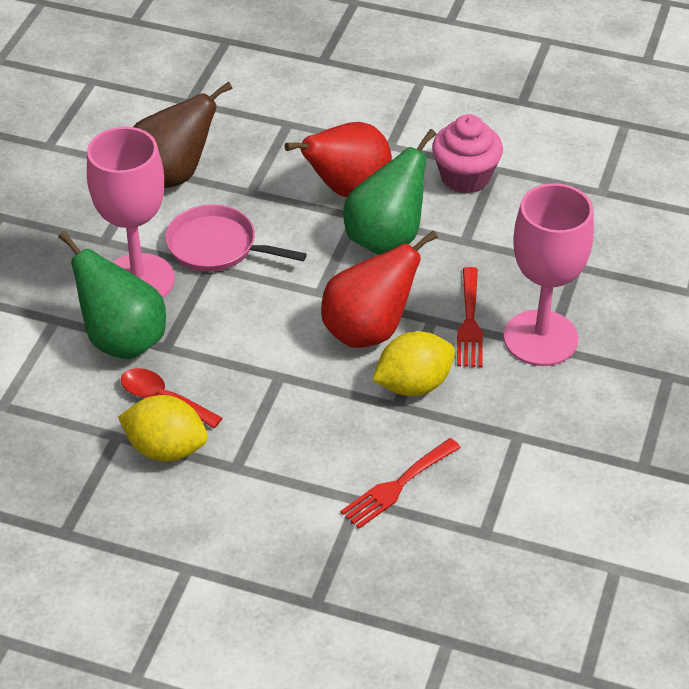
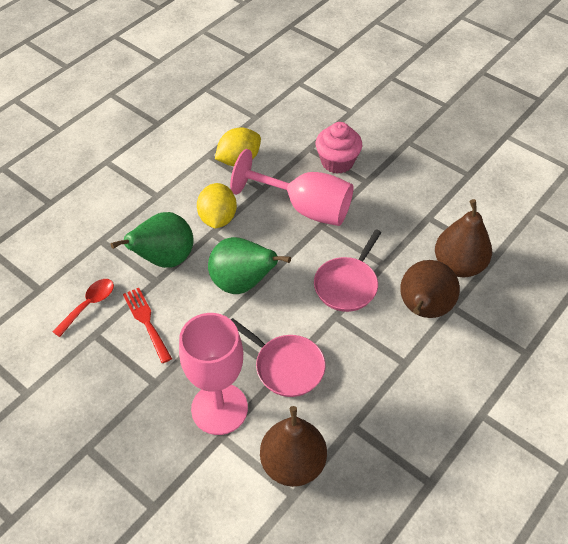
brown pear: [133,82,232,188] = 1 -> [260,406,327,487] [400,260,460,318] [435,199,492,277] = 3
pink pan: [165,204,307,272] = 1 -> [231,318,326,397] [314,230,382,312] = 2
red fork: [341,438,461,529] [457,267,483,367] = 2 -> [123,288,172,363] = 1
red pear: [284,122,392,197] [321,230,438,348] = 2 -> none = 0

